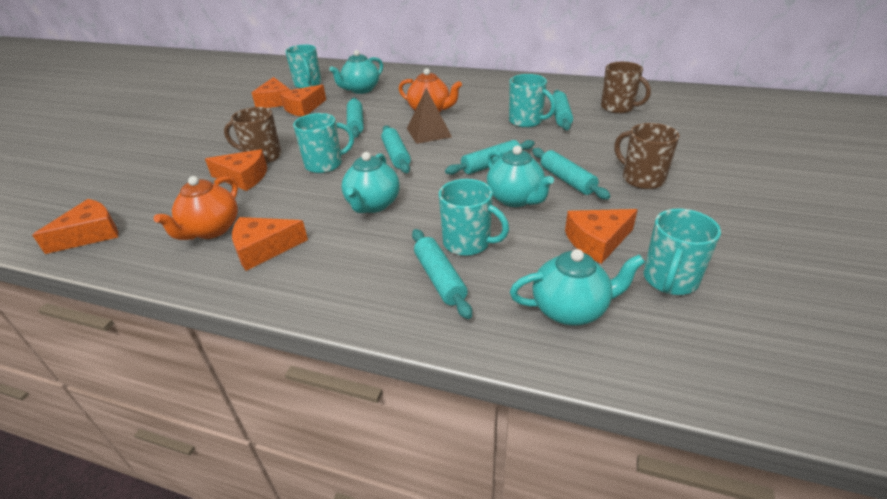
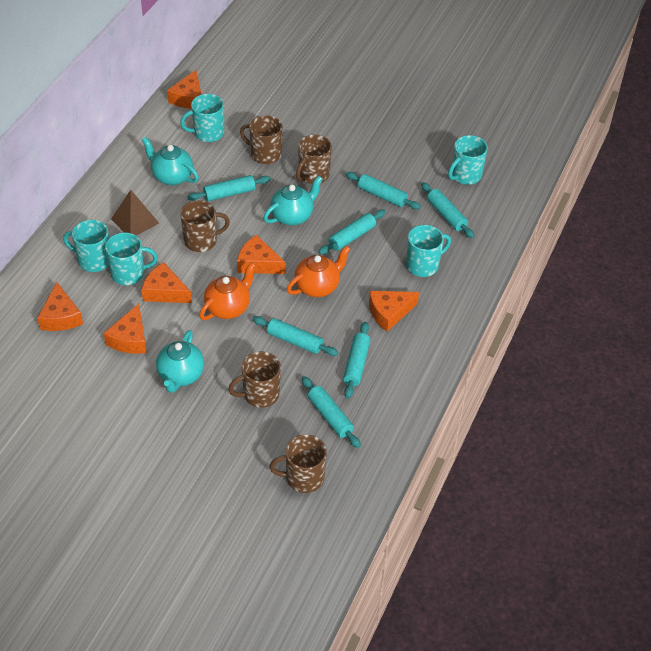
brown mug: [224,107,282,164] [601,62,651,114] [614,123,680,189] = 3 -> [180,200,230,252] [228,352,281,408] [240,115,282,164] [269,435,327,493] [296,135,332,184] = 5
turquoise rolling pin: [347,98,364,138] [381,125,411,173] [412,229,472,319] [445,140,535,175] [532,148,610,199] [553,90,573,130] = 6 -> [187,175,271,201] [252,316,338,356] [302,376,361,448] [318,210,386,255] [343,322,370,399] [346,172,421,210] [421,182,474,238] = 7
turquoise teapot: [329,50,383,94] [342,152,400,213] [487,146,554,207] [510,249,645,326] = 4 -> [142,137,199,185] [156,330,204,393] [263,176,323,225] = 3

